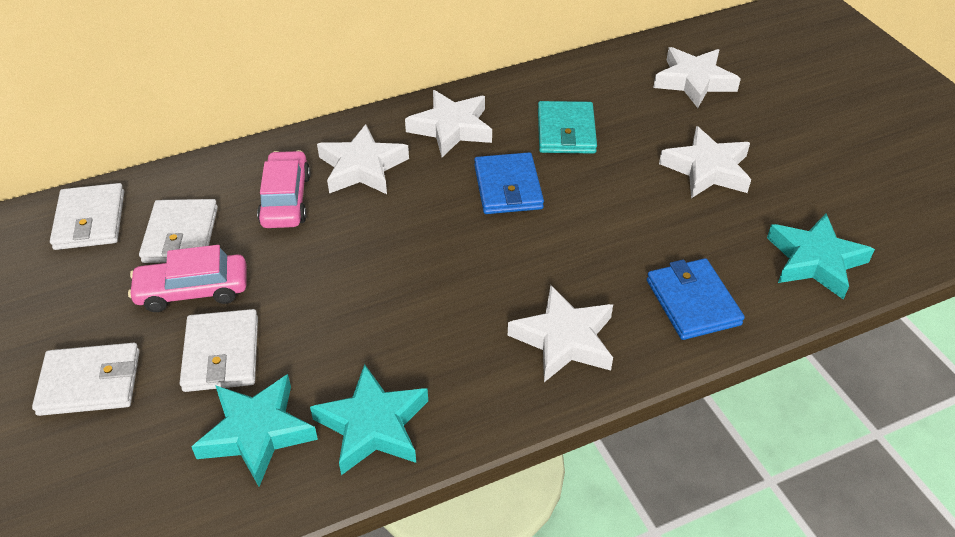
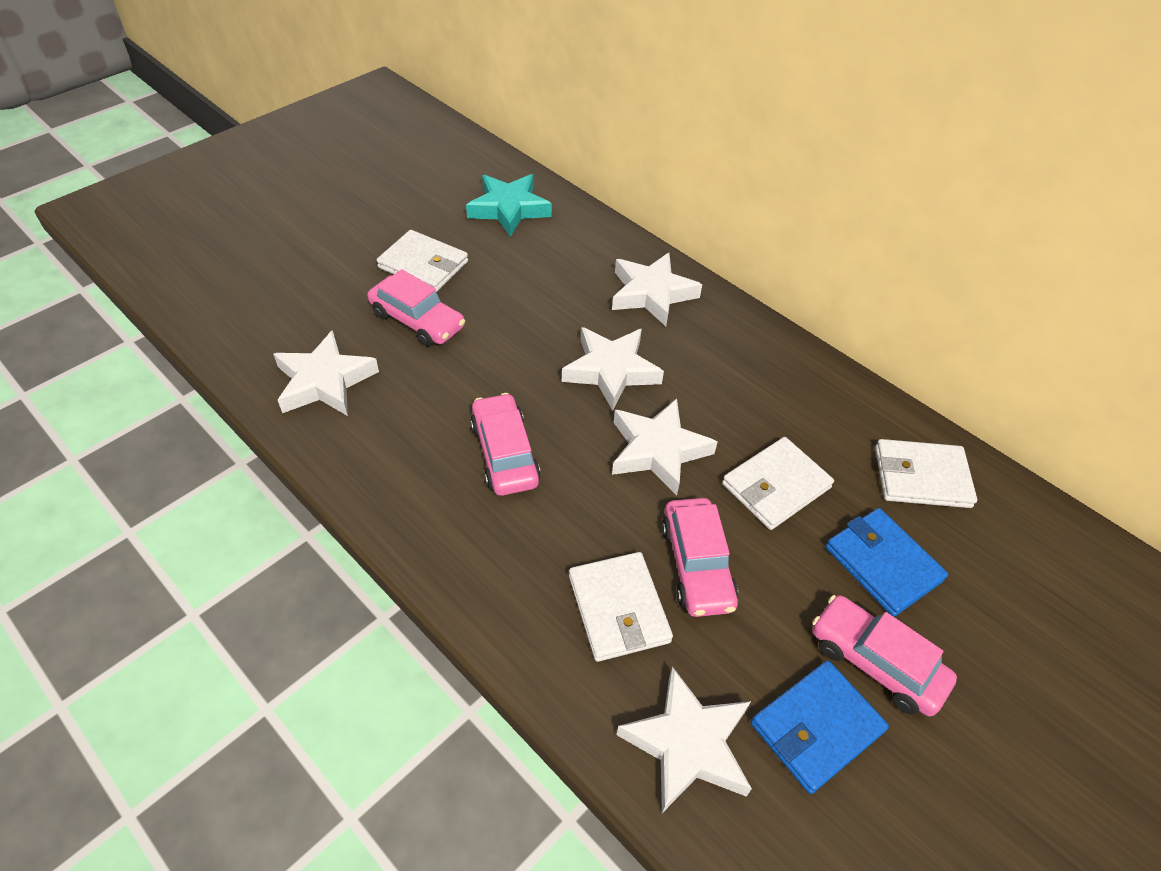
pink car: [128,245,246,312] [257,150,311,228] = 2 -> [367,269,465,347] [470,393,541,496] [662,498,738,617] [812,595,957,716] = 4
turquoise star: [192,374,318,487] [310,364,428,475] [767,213,875,300] = 3 -> [466,174,552,237] = 1
turquoise wallet: [538,101,597,154] = 1 -> none = 0

